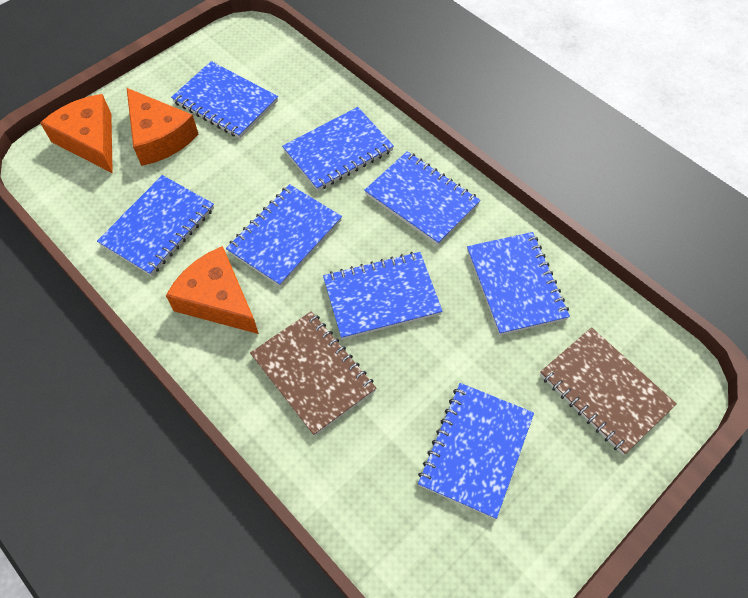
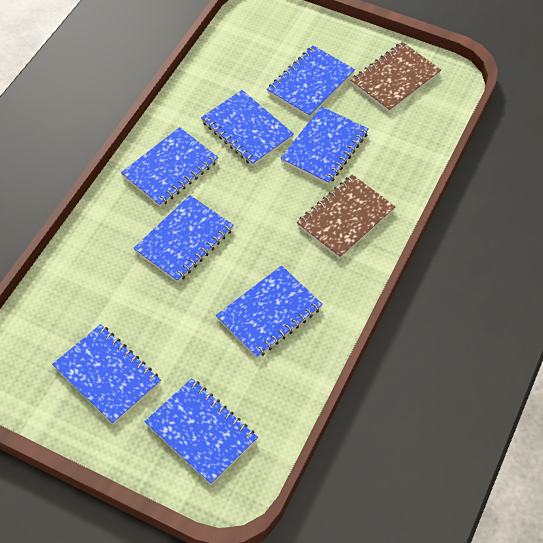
orange cheese: [40,94,113,173] [127,88,198,166] [166,246,259,334] = 3 -> none = 0

